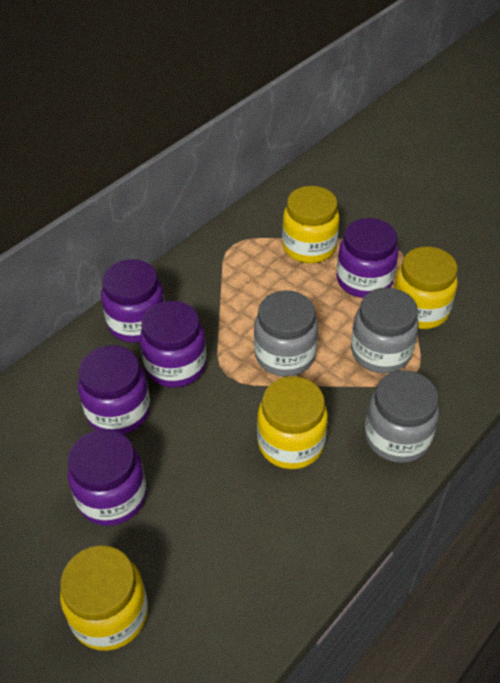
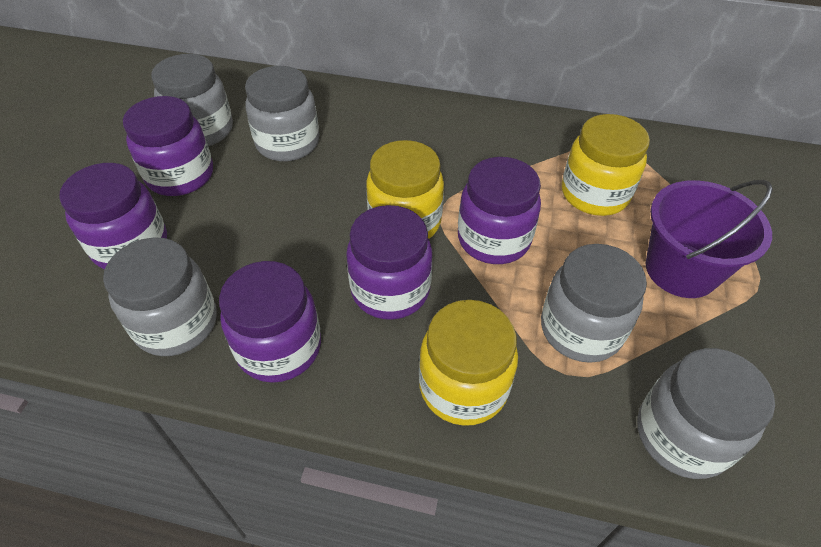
grey jar: [254,290,318,376] [351,287,419,373] [365,370,439,463] = 3 -> [103,237,217,356] [151,54,233,146] [245,66,319,161] [541,244,647,363] [637,348,775,479] = 5
purple bucket: none = 0 -> [646,180,773,298] = 1
yellow jar: [60,545,148,651] [257,376,328,469] [282,186,340,263] [394,247,458,329] = 4 -> [366,140,444,239] [419,300,518,426] [562,114,650,216] = 3

